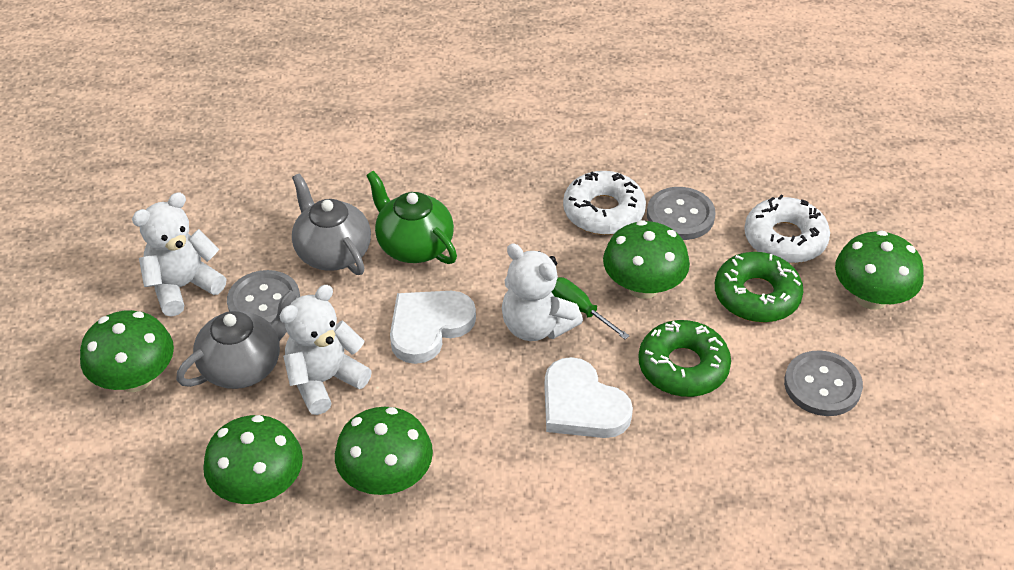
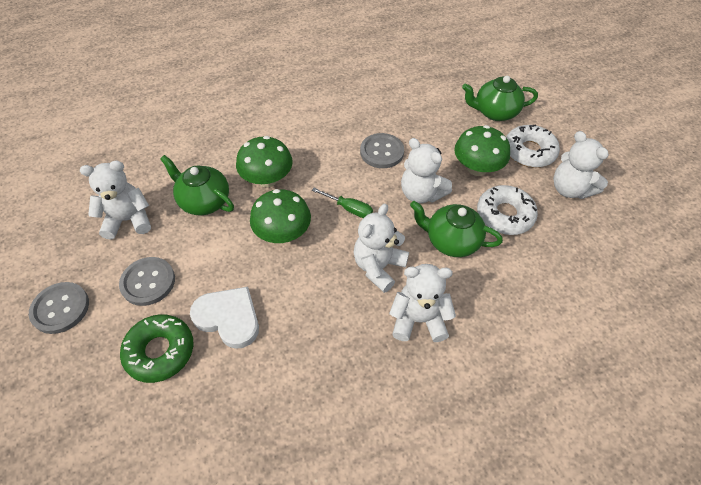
green donut: [638,320,731,397] [715,252,804,323] = 2 -> [120,314,194,383] = 1
green mushroom: [80,310,174,392] [203,415,303,504] [335,407,433,495] [603,220,690,299] [835,230,924,310] = 5 -> [236,136,293,187] [250,189,311,243] [454,125,510,176] = 3
green teapot: [366,171,457,264] = 1 -> [160,155,234,215] [410,201,503,257] [462,76,538,121] = 3
grey teapot: [176,290,297,389] [292,173,371,275] = 2 -> none = 0
white heart: [390,291,476,364] [544,357,633,438] = 2 -> [190,287,259,349] = 1
white teddy bear: [132,192,226,317] [280,285,372,415] [502,243,583,341] = 3 -> [80,161,151,239] [353,204,409,293] [389,264,456,342] [401,138,452,203] [553,131,609,199] = 5

